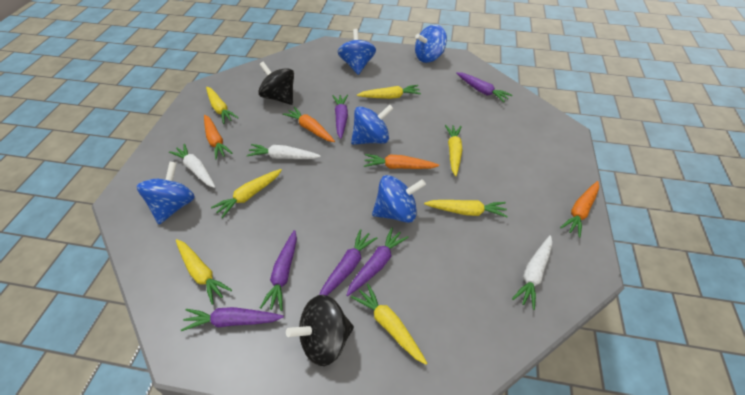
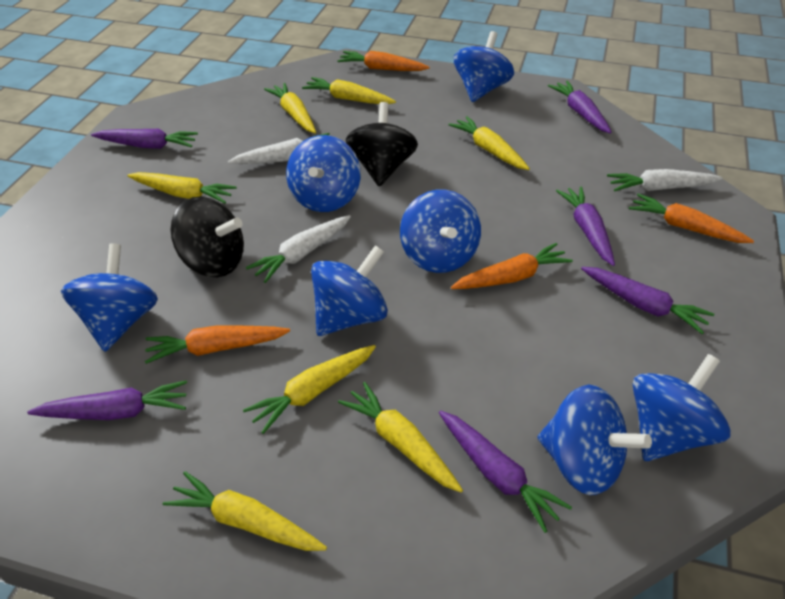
blue spinning top: [136,162,195,224] [338,29,376,75] [351,104,394,145] [372,175,426,223] [415,25,447,63] = 5 -> [61,243,158,352] [286,135,361,212] [311,245,388,336] [400,189,481,273] [453,31,514,102] [538,384,652,495] [633,354,731,461] = 7

